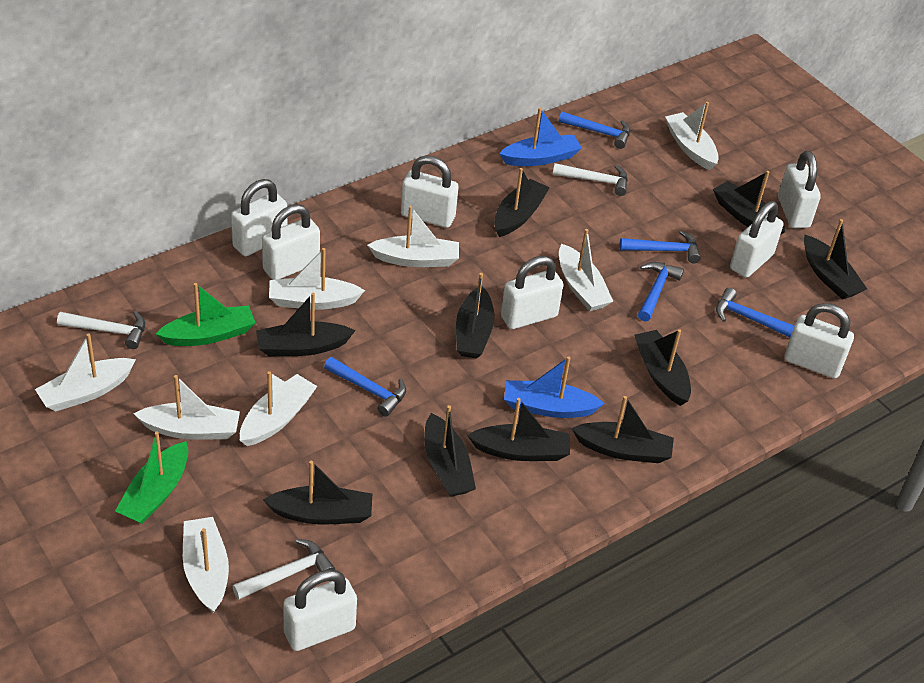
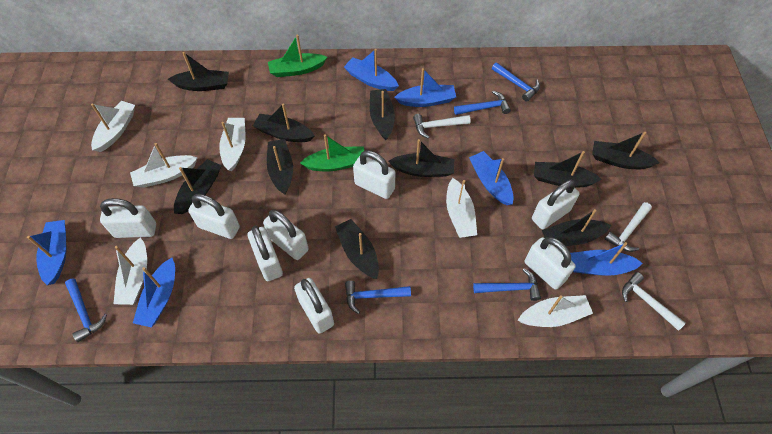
blue boat: [499,108,582,166] [504,356,605,418] = 2 -> [27,220,66,285] [133,258,175,327] [344,49,399,91] [394,68,456,107] [469,151,514,205] [570,242,643,276] = 6
white boat: [35,334,136,411] [133,375,240,440] [183,517,229,613] [240,371,317,446] [269,248,365,310] [367,206,459,267] [559,229,614,311] [665,102,719,170] = 8 -> [91,101,135,152] [113,237,147,305] [130,143,198,188] [219,118,246,171] [446,178,477,238] [518,295,593,327] = 6

